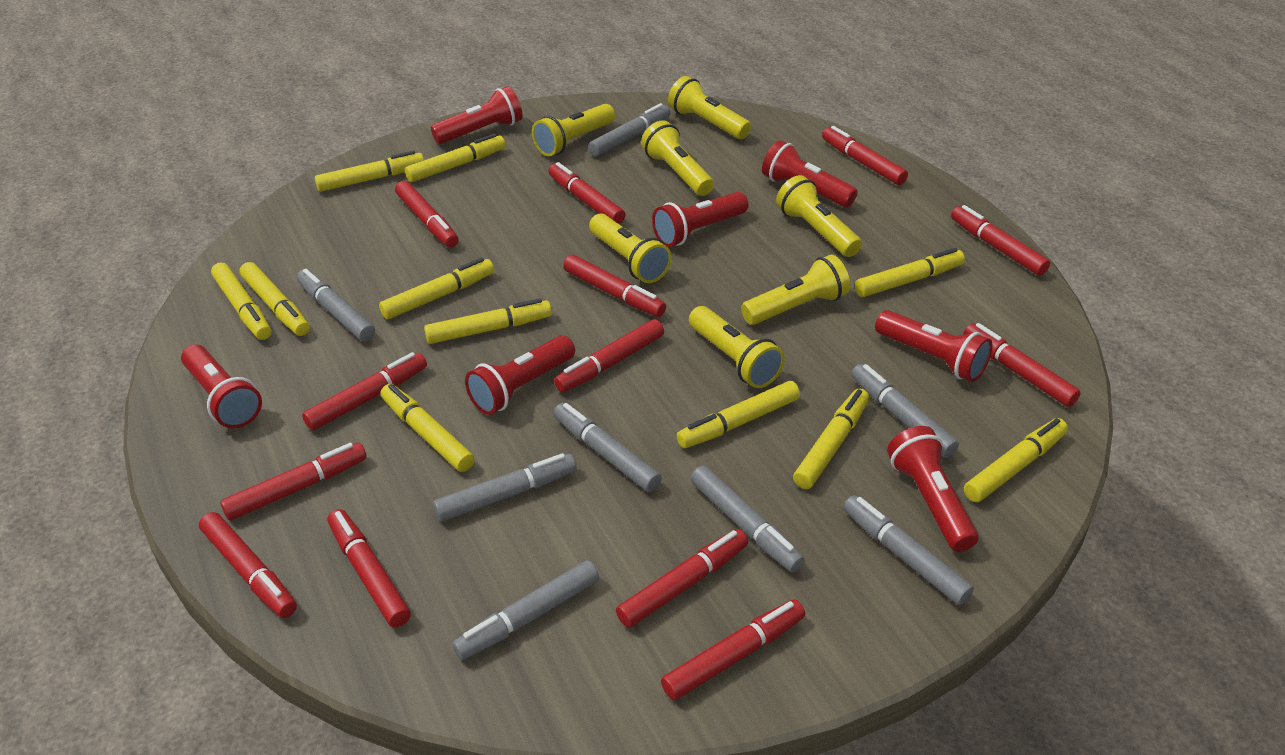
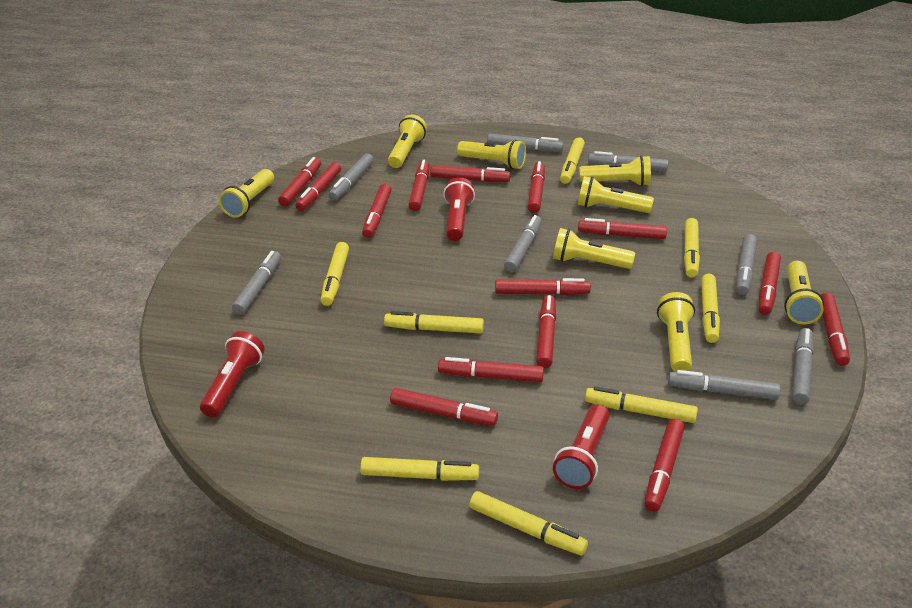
red flashlight: [181,345,262,428] [431,86,523,144] [465,335,575,415] [652,192,748,247] [762,140,858,207] [875,310,992,382] [887,426,978,552] = 7 -> [200,331,265,417] [443,178,475,241] [553,404,610,489] = 3
red marker: [199,512,297,618] [220,443,367,521] [302,352,427,431] [328,509,411,628] [395,181,458,248] [548,162,625,224] [554,319,664,392] [563,255,666,317] [616,529,748,628] [661,599,805,700] [822,126,908,185] [951,205,1050,276] [963,323,1081,407] = 13 -> [278,157,321,207] [295,162,341,211] [362,184,392,238] [390,388,498,426] [409,160,430,211] [430,165,511,182] [438,357,544,382] [495,278,591,295] [528,161,545,213] [536,295,556,368] [578,218,667,239] [645,419,685,512] [759,252,781,315] [821,293,850,366] = 14
yellow flashlight: [532,104,615,156] [589,214,672,283] [641,120,714,196] [668,76,751,139] [689,306,785,388] [741,254,850,325] [776,175,862,257] = 7 -> [219,169,274,218] [388,115,427,168] [457,139,526,169] [553,228,635,269] [578,176,654,213] [579,156,651,186] [657,292,695,372] [784,261,824,324] = 8
yellow marker: [211,263,271,340] [240,262,310,336] [315,151,424,192] [379,258,494,319] [381,384,475,472] [405,134,506,182] [424,298,552,344] [676,381,800,448] [793,389,869,489] [855,248,965,297] [964,418,1068,502] = 11 -> [320,242,349,306] [360,457,479,481] [384,311,484,333] [469,491,588,555] [560,137,585,184] [585,387,698,423] [684,218,700,278] [701,274,720,343] = 8

